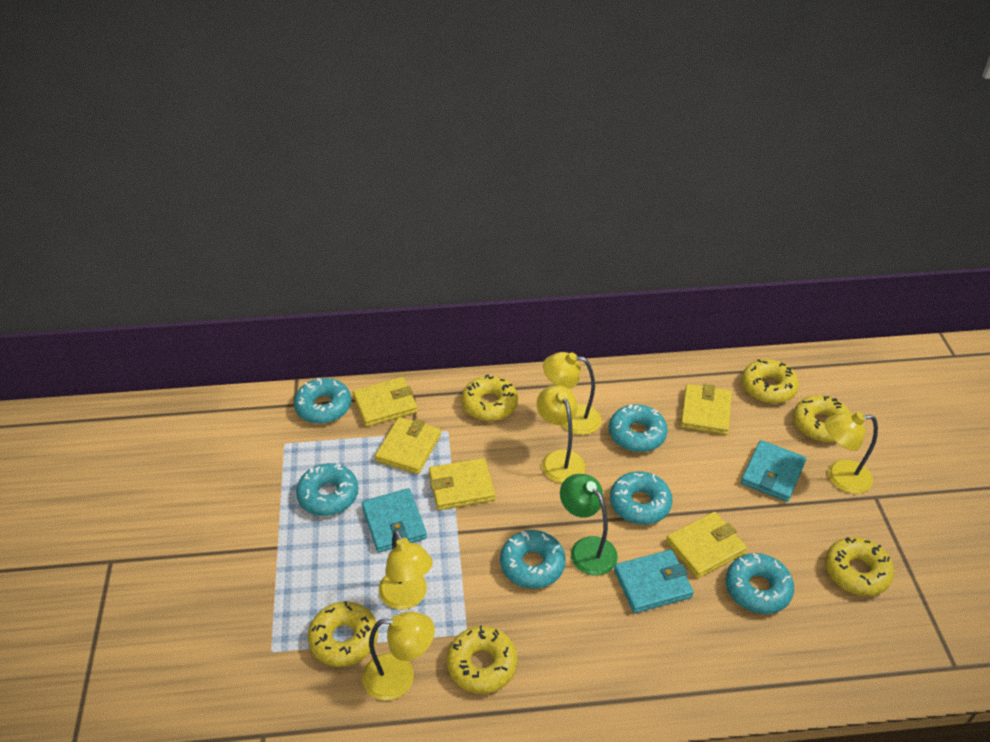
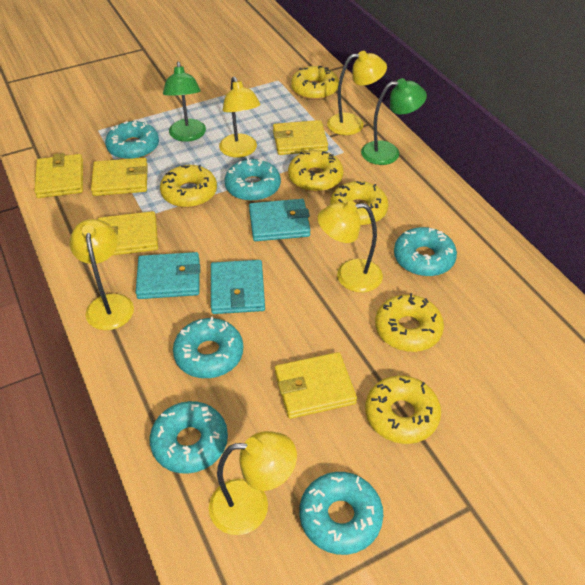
green lamp: [560,474,618,575] = 1 -> [163,62,206,142] [361,78,427,165] = 2

